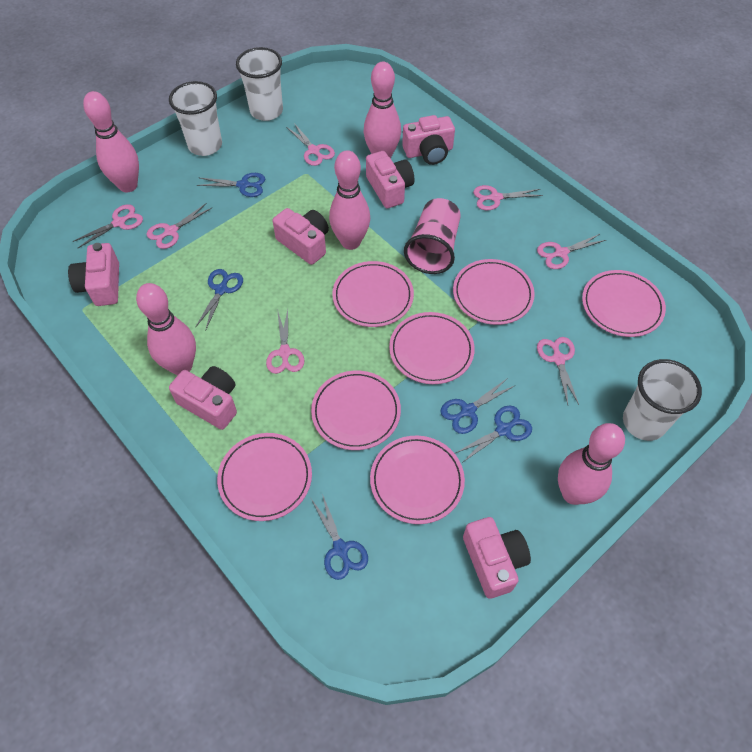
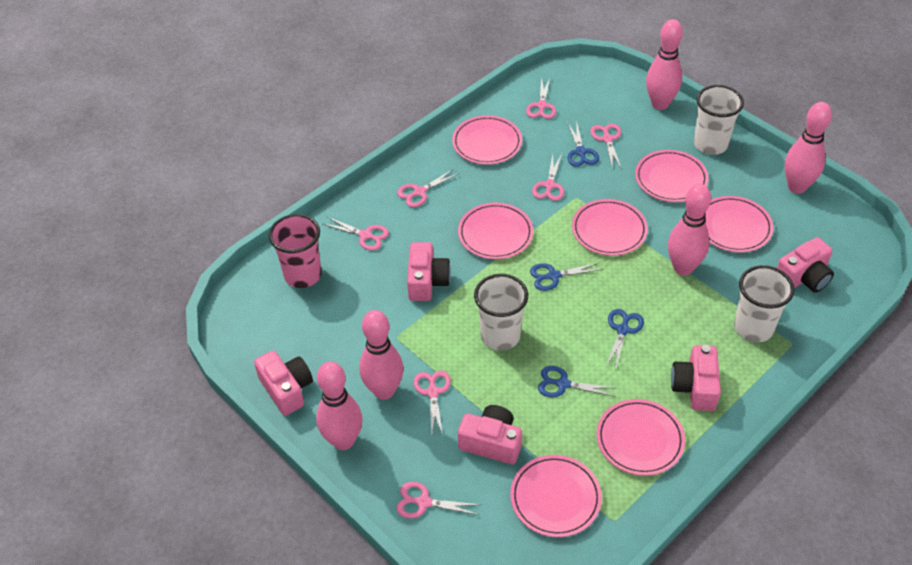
blue scissors: [195,269,243,331] [197,173,265,197] [311,494,368,580] [440,379,514,434] [456,405,532,463] = 5 -> [530,262,603,291] [538,366,616,397] [568,120,599,167] [605,309,644,369] = 4
pink camera: [68,243,119,306] [169,366,237,430] [273,208,329,265] [366,151,414,208] [402,115,455,165] [463,517,531,599] = 6 -> [254,351,313,416] [407,242,451,301] [458,405,522,464] [671,345,721,411] [777,237,834,293] = 5

